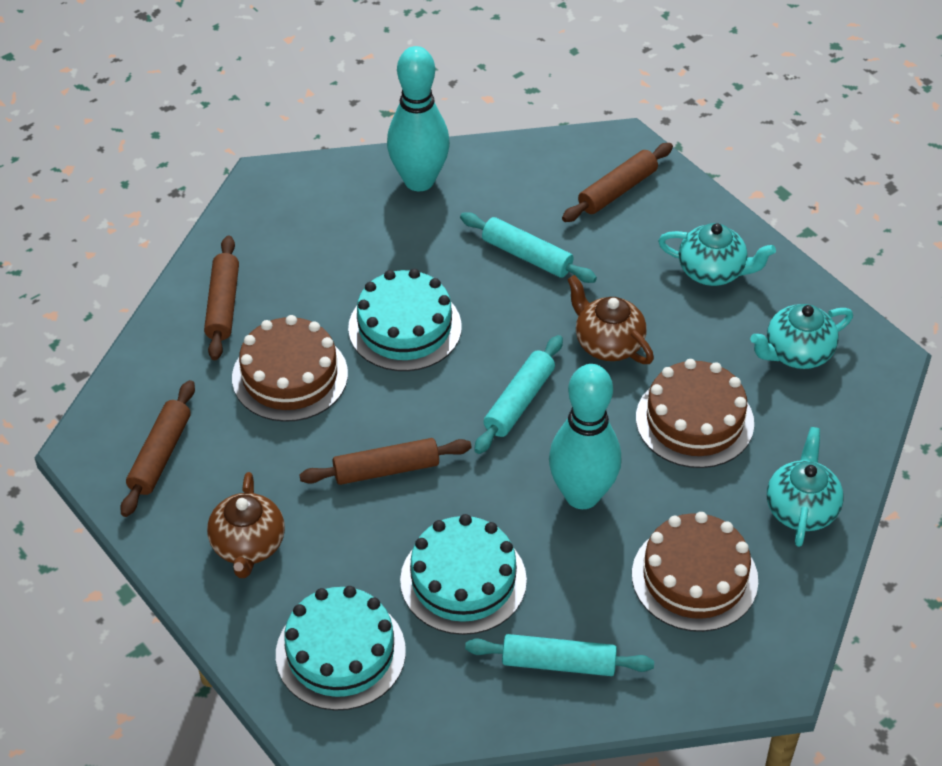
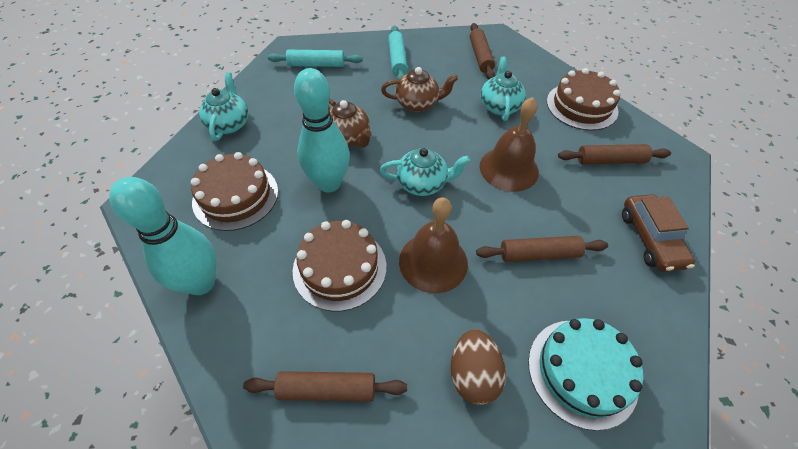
brown bell: none = 0 -> [399,197,468,293] [480,97,539,192] = 2
brown car: none = 0 -> [622,194,695,272] = 1
brown egg: none = 0 -> [451,329,506,405] = 1
turquoise cake: [276,586,406,711] [348,269,462,371] [400,514,527,635] = 3 -> [528,318,643,431] = 1
turquoise rolling pin: [460,212,597,283] [465,634,654,676] [474,335,563,454] = 3 -> [268,50,363,67] [388,26,408,80] = 2

